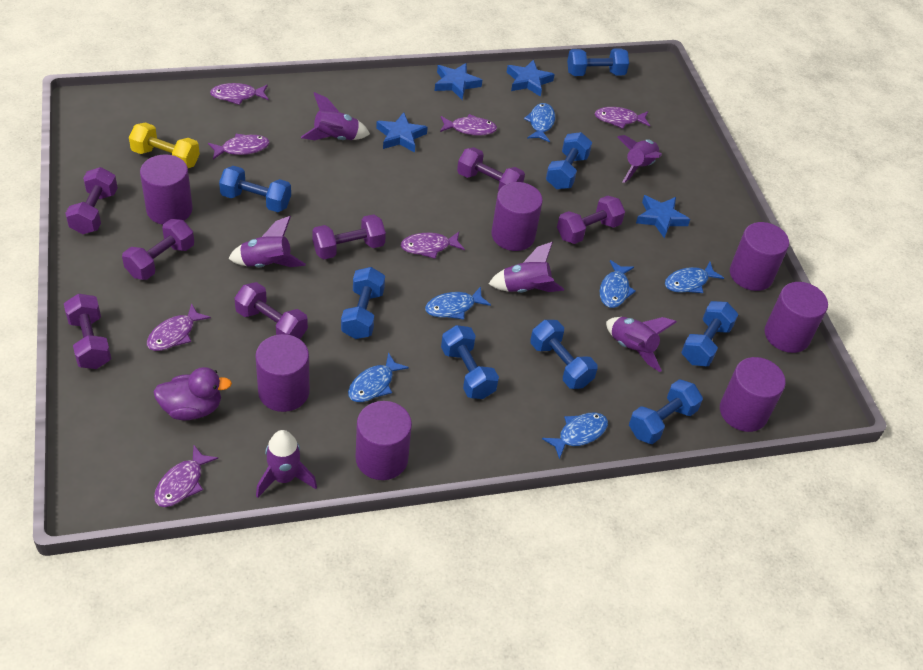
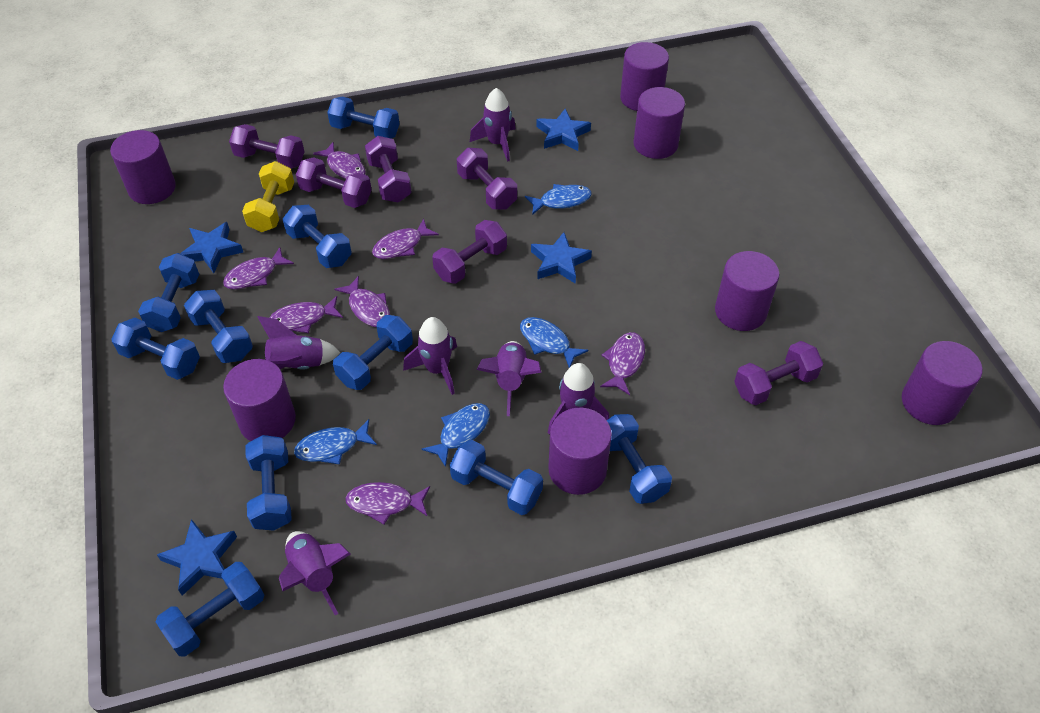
blue dumbbell: [219,166,291,212] [341,267,385,339] [441,325,499,399] [530,320,598,389] [546,132,592,189] [567,49,629,76] [629,379,703,444] [681,301,738,366] = 8 -> [111,318,200,380] [138,253,199,332] [156,562,264,656] [184,290,253,363] [245,435,292,531] [283,205,352,268] [327,97,399,139] [333,315,413,390] [450,440,543,515] [607,414,672,504] = 10
blue fish: [348,353,409,402] [425,286,491,319] [524,103,555,142] [542,413,608,459] [600,260,636,308] [665,262,724,293] = 6 -> [294,419,377,464] [422,403,490,467] [520,317,588,368] [525,184,592,215] = 4
purple duck: [153,367,232,420] = 1 -> none = 0
purple dumbbell: [64,294,111,369] [65,167,118,234] [122,219,194,280] [234,282,308,339] [312,214,386,259] [457,147,525,191] [557,196,625,244] = 7 -> [229,124,304,169] [296,157,372,208] [365,136,412,203] [432,220,507,284] [457,148,517,210] [734,341,823,405] = 6

